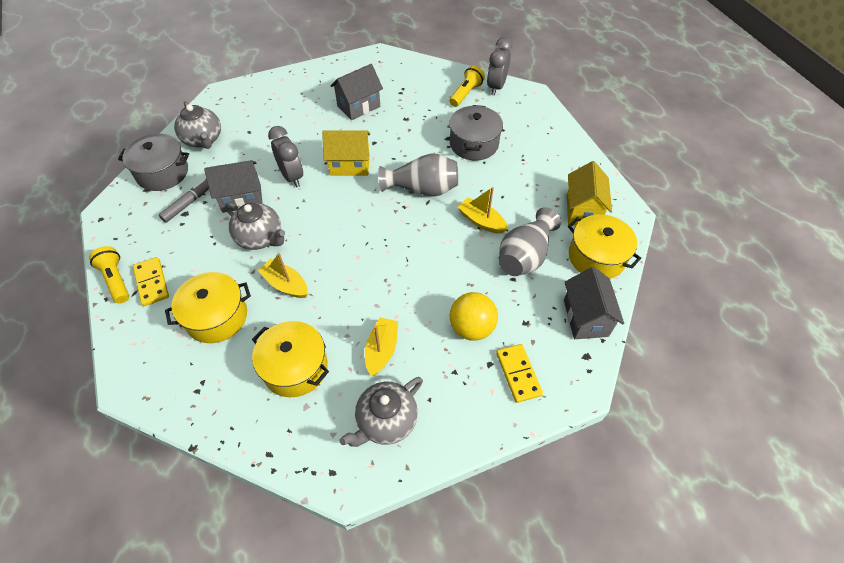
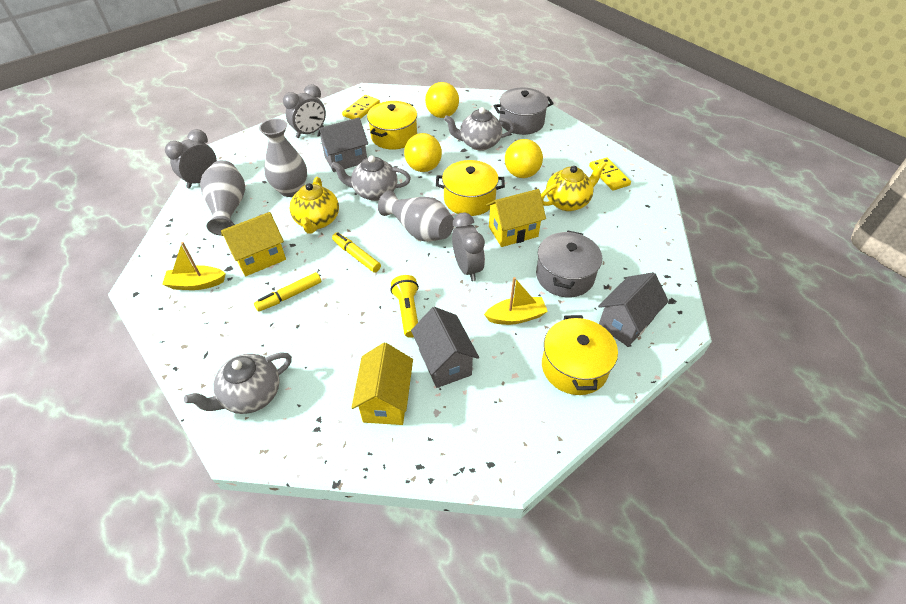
grey clock: [268,126,303,187] [487,37,512,96] = 2 -> [165,129,217,189] [283,84,326,138] [452,213,485,281] = 3
grey marker: [159,179,209,223] = 1 -> none = 0
grey vase: [378,153,458,197] [499,207,561,276] = 2 -> [200,160,245,236] [259,119,307,197] [378,190,454,242] = 3
yellow ball: [449,292,498,341] = 1 -> [404,133,442,172] [425,82,459,118] [505,139,543,178] = 3
yellow boat: [258,253,308,298] [365,317,398,376] [458,187,508,234] = 3 -> [162,242,226,290] [484,277,548,325] = 2
yellow flashlight: [89,246,129,304] [449,66,485,107] = 2 -> [391,275,419,338] = 1
yellow house: [322,130,370,176] [567,161,612,226] = 2 -> [221,212,286,276] [351,343,413,425] [486,189,546,247] = 3
yellow marker: none = 0 -> [254,272,321,312] [332,232,381,273] = 2
yellow teapot: none = 0 -> [289,177,339,234] [541,161,606,211] = 2

